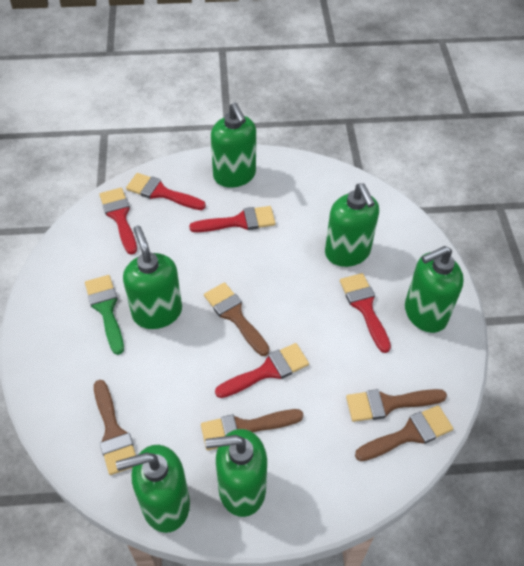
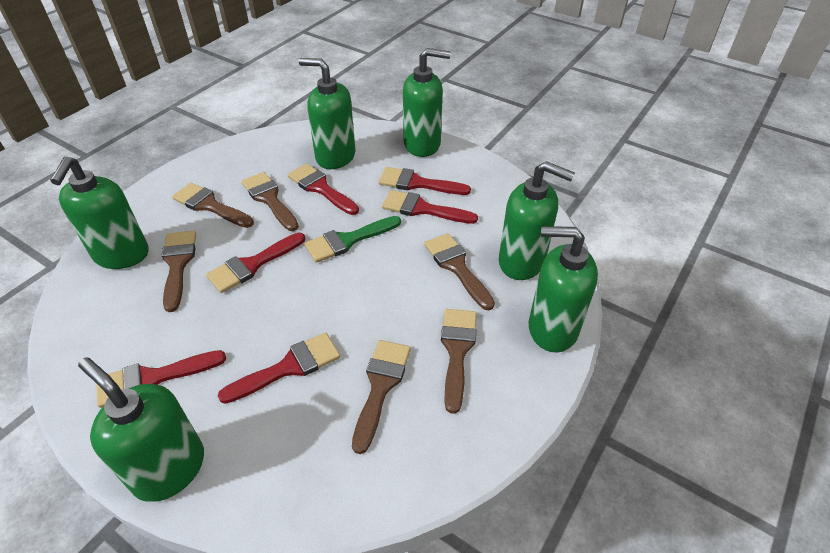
brown brush: [94,380,136,475] [201,409,304,450] [204,282,270,356] [346,389,447,422] [355,405,453,461] = 5 -> [161,231,196,312] [172,183,254,228] [241,172,299,231] [352,340,411,454] [424,233,495,310] [441,309,477,414] = 6
red brush: [99,188,137,255] [126,173,206,210] [189,206,275,232] [215,343,309,398] [340,273,391,353] = 5 -> [97,350,226,408] [206,233,305,293] [217,332,340,404] [288,163,359,215] [379,167,471,195] [382,190,478,224] = 6

